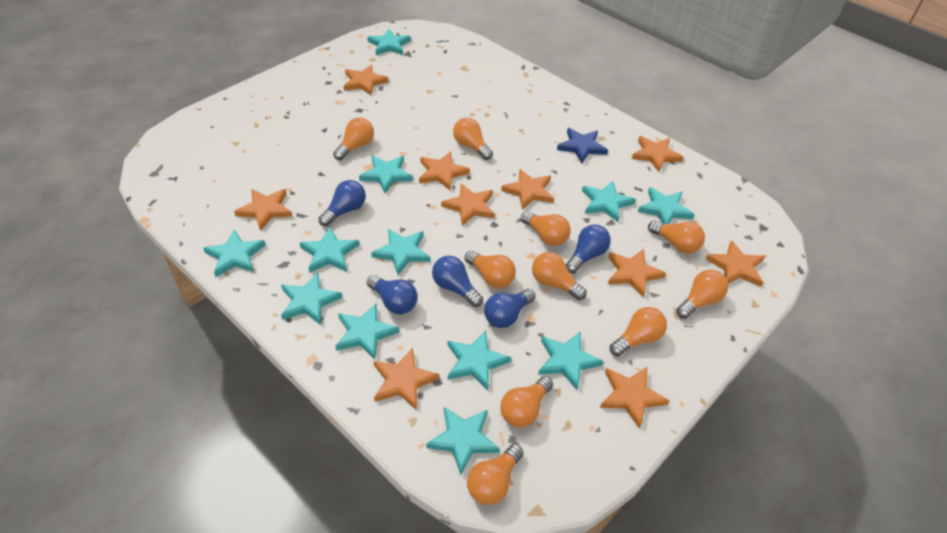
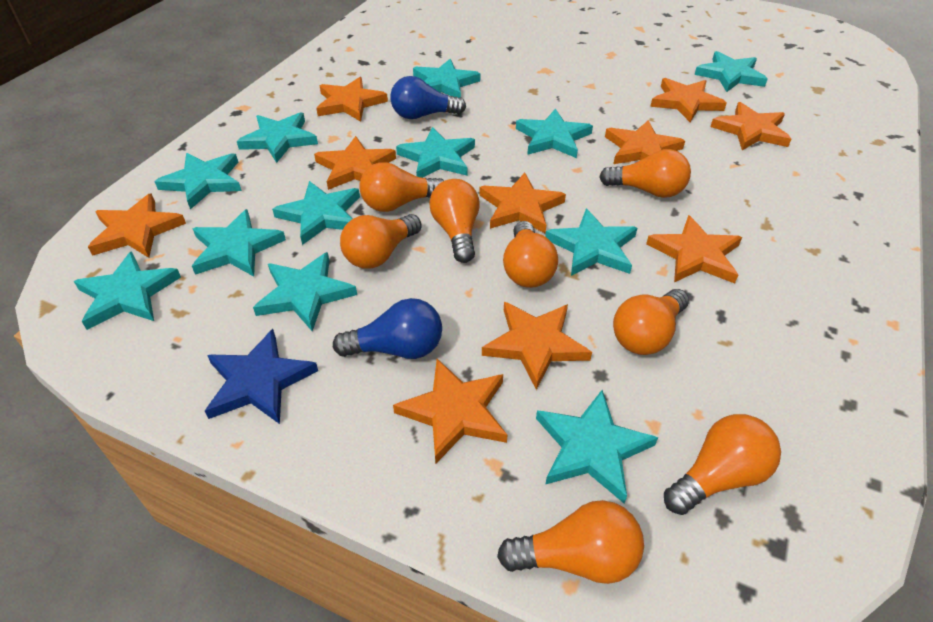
blue light bulb: [318,180,366,226] [367,275,418,314] [432,256,483,307] [484,289,536,328] [566,224,611,273] = 5 -> [333,298,442,359] [390,76,466,119] = 2
orange light bulb: [333,117,374,160] [453,118,493,160] [465,251,516,288] [467,444,524,505] [500,376,553,427] [521,211,570,246] [532,252,587,300] [610,307,667,356] [648,221,705,253] [676,270,728,319] = 10 -> [340,214,421,269] [359,162,444,212] [429,179,480,263] [497,500,644,584] [503,221,558,288] [599,149,691,198] [613,289,689,355] [664,414,781,515] = 8

